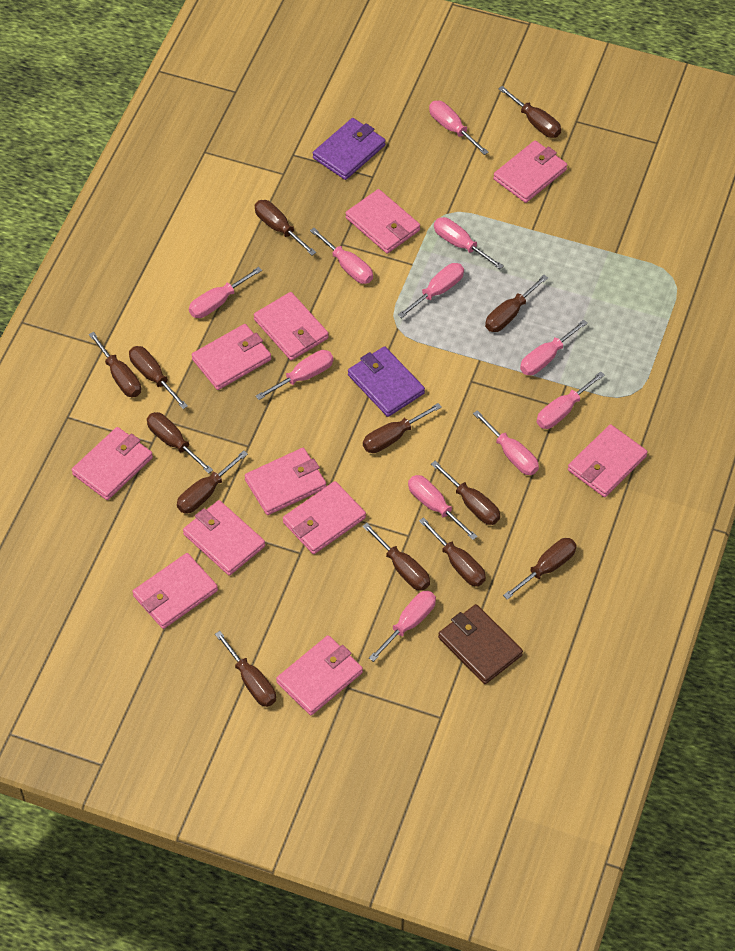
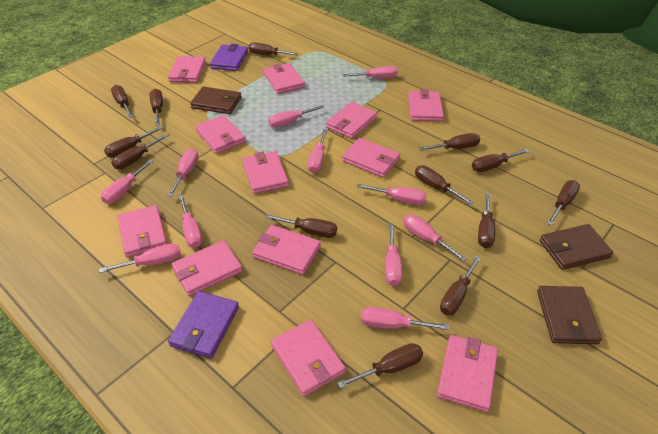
brown wallet: [438,604,523,684] = 1 -> [190,87,242,114] [537,286,602,344] [540,224,613,270] = 3
pink wallet: [72,427,153,500] [132,553,218,629] [183,500,265,576] [192,324,271,390] [244,448,326,515] [254,292,329,360] [276,635,363,715] [283,481,366,554] [346,189,420,254] [493,140,567,203] [568,424,648,497] = 11 -> [118,205,167,258] [168,56,206,83] [172,240,243,297] [195,115,246,154] [243,151,289,194] [252,225,321,275] [263,63,305,94] [271,320,346,396] [326,102,377,139] [342,138,400,177] [408,89,444,121] [437,335,498,412] = 12

